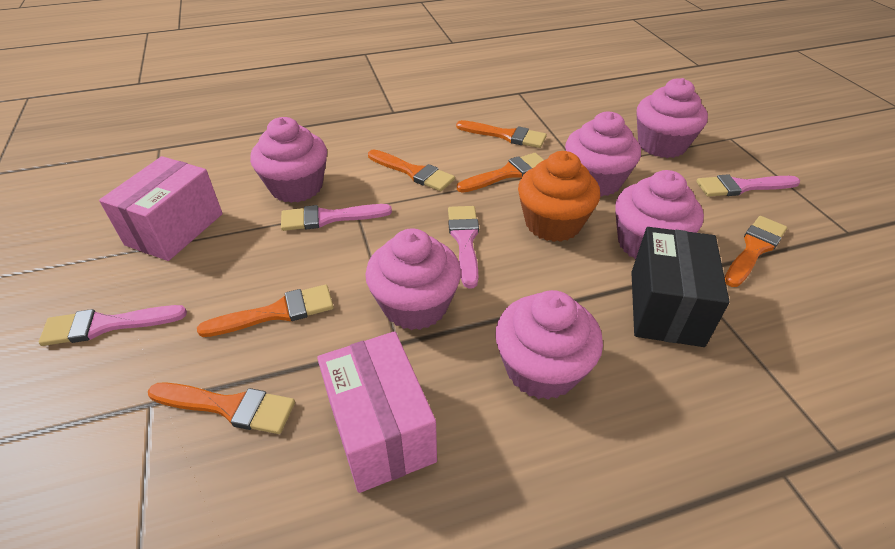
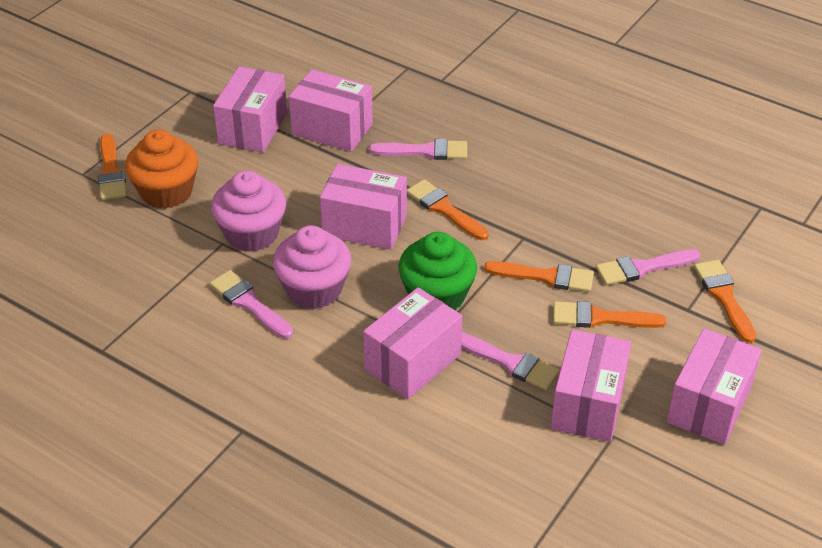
black box: [631,227,730,347] = 1 -> none = 0
green cupcake: none = 0 -> [398,232,477,311] = 1
orange brush: [148,382,295,434] [197,285,334,337] [368,150,455,191] [456,120,547,148] [457,153,544,193] [725,216,787,287] = 6 -> [98,134,127,200] [407,179,489,240] [484,261,594,292] [553,301,666,328] [694,260,756,343] = 5
pink box: [99,156,223,261] [317,331,437,493] = 2 -> [213,67,287,153] [289,69,373,152] [320,164,407,250] [363,287,462,399] [551,329,631,442] [667,328,762,445] = 6
pink cupcake: [250,117,327,203] [365,228,461,330] [495,290,603,400] [565,112,641,197] [615,170,704,260] [636,78,708,158] = 6 -> [211,171,286,252] [273,225,351,309] = 2

